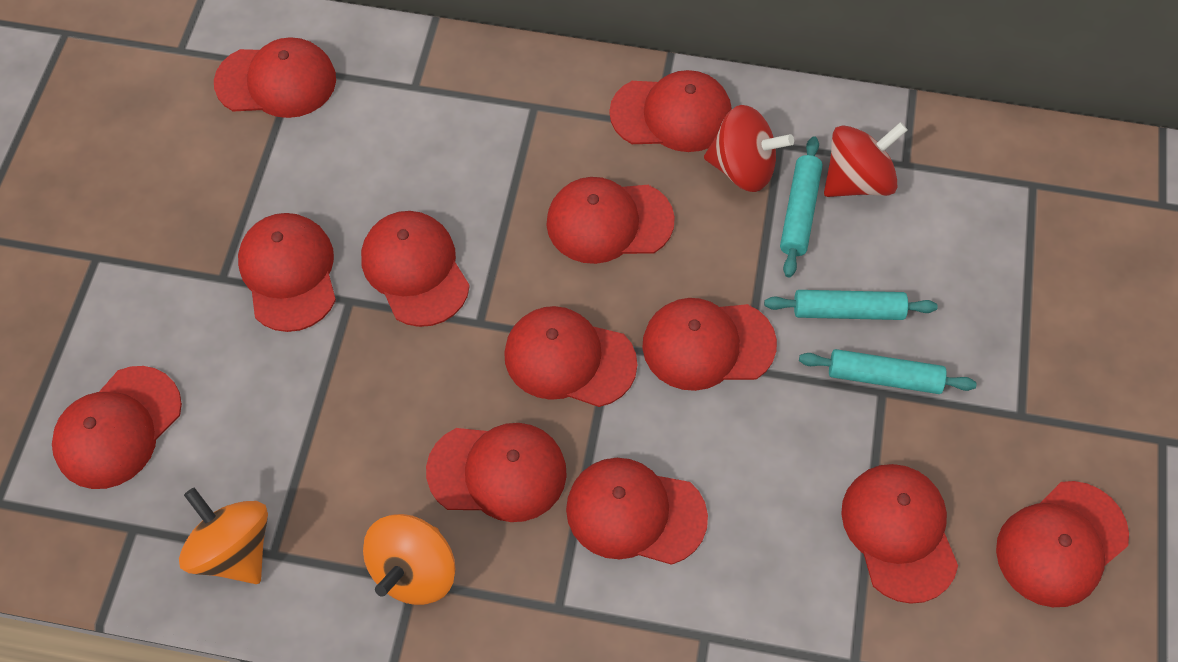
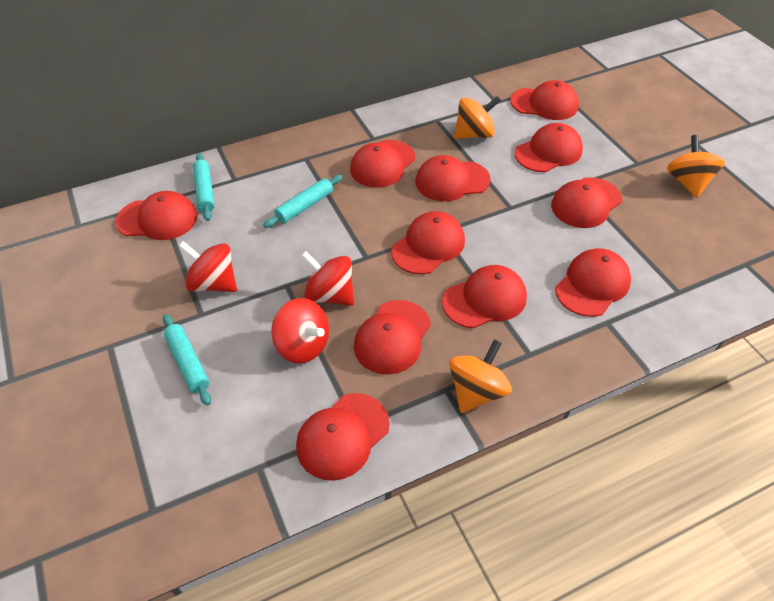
orange spinning top: [179,488,268,584] [363,514,455,605] = 2 -> [449,339,512,413] [454,96,501,139] [667,135,725,198] = 3
red cap: [52,366,182,489] [214,37,336,118] [238,213,336,332] [361,211,470,327] [426,423,567,522] [504,306,637,407] [546,177,675,264] [566,458,708,565] [609,70,732,152] [642,298,777,391] [841,464,958,604] [996,481,1129,607] = 12 -> [115,191,197,240] [296,393,390,481] [350,140,415,187] [354,300,431,375] [391,211,465,274] [415,155,491,201] [442,265,527,328] [510,80,579,120] [515,123,583,172] [551,177,622,228] [555,248,631,317] = 11
red spinning top: [704,105,794,192] [824,122,907,197] = 2 -> [178,241,237,292] [271,298,329,364] [301,251,354,306] = 3

